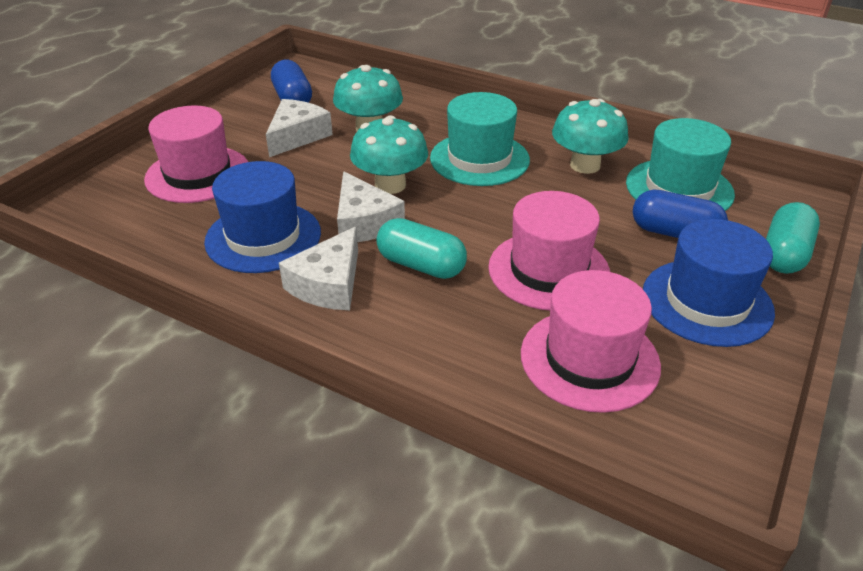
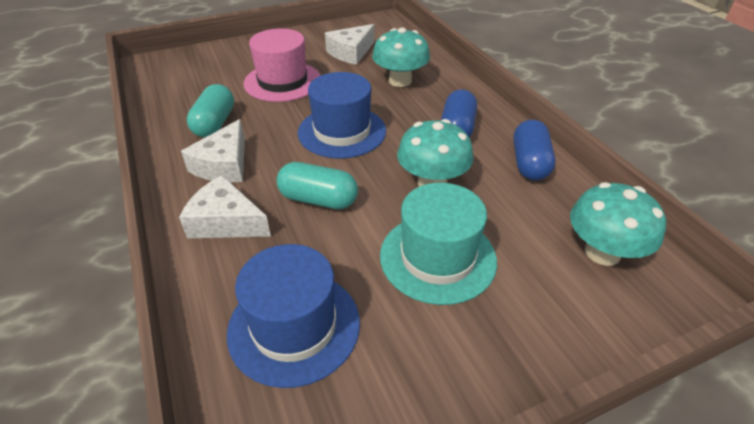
pink hat: [144,106,248,203] [488,191,610,311] [521,270,661,413] = 3 -> [243,28,321,102] = 1
turquoise hat: [430,92,530,186] [626,118,735,211] = 2 -> [380,183,497,305] = 1

